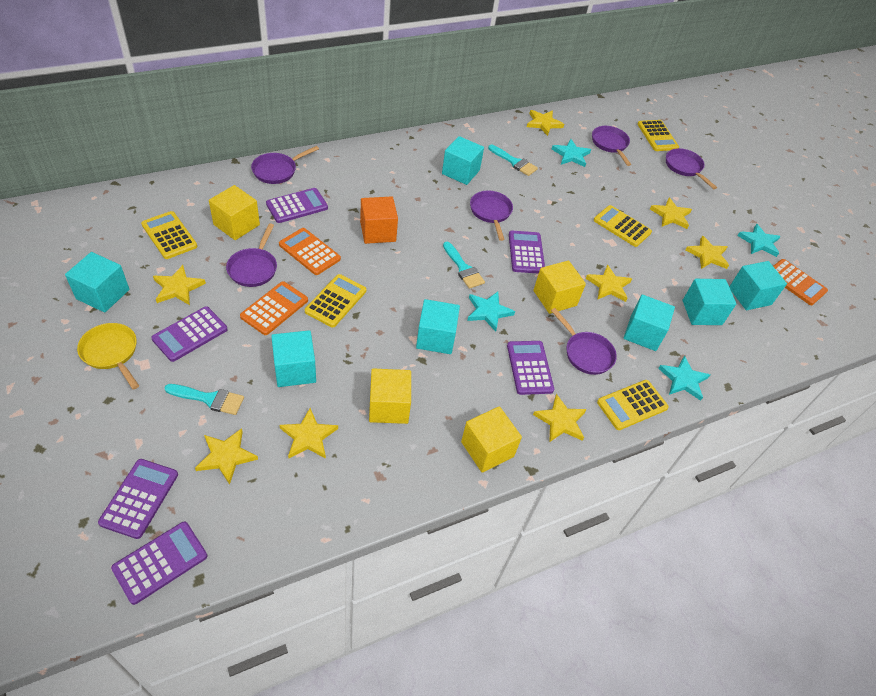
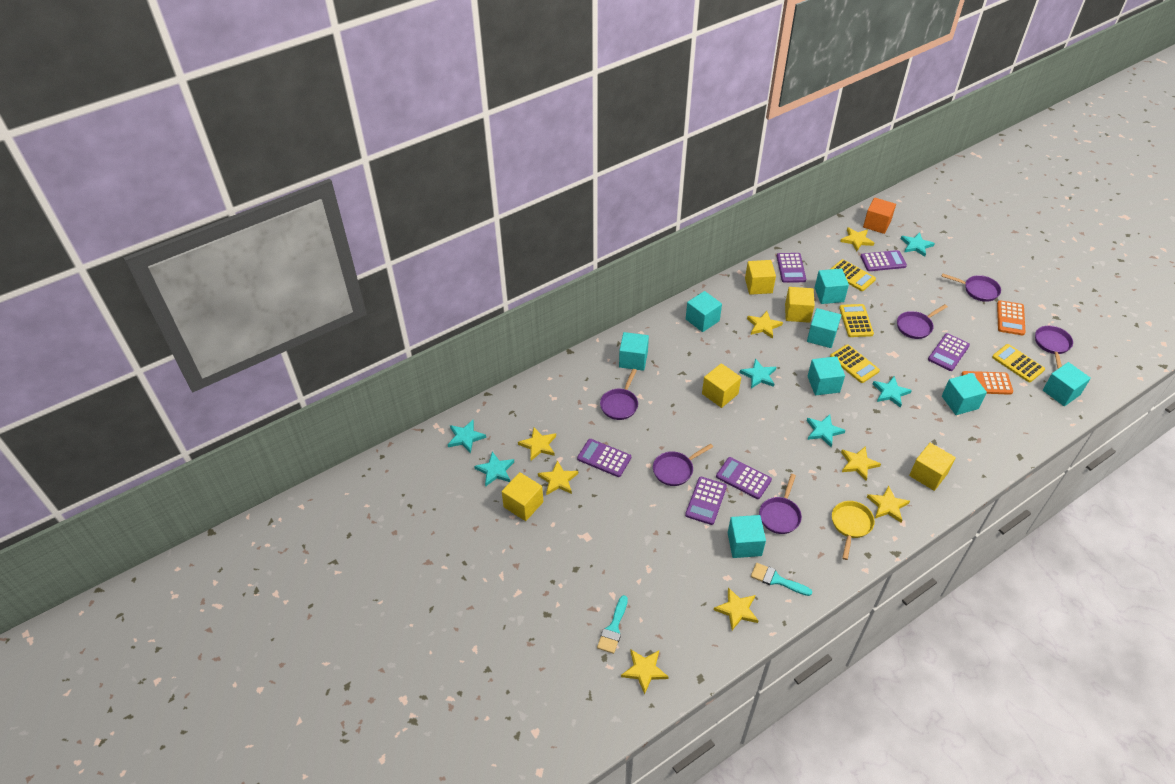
orange calculator: [240,281,308,335] [279,228,341,275] [773,259,828,305] = 3 -> [962,371,1013,395] [997,300,1026,335] = 2
turquoise brush: [165,384,244,415] [443,242,485,289] [488,145,538,176] = 3 -> [597,595,628,654] [751,563,812,596] = 2
turquoise cube: [65,252,129,312] [271,330,316,387] [416,299,460,354] [442,136,484,185] [624,295,675,351] [683,279,736,325] [729,261,787,310] = 7 -> [619,332,649,371] [686,291,722,332] [728,515,766,558] [807,308,841,348] [808,356,845,395] [815,268,849,304] [942,373,987,415] [1043,362,1091,406] = 8
turquoise star: [467,292,515,332] [552,139,591,167] [658,356,710,401] [737,224,781,257] = 4 -> [448,420,486,453] [474,452,514,487] [740,359,776,388] [807,414,846,447] [873,376,912,408] [901,232,935,257] = 6
yellow calculator: [141,211,197,259] [305,274,366,327] [594,205,652,247] [597,380,669,430] [638,120,679,151] = 5 -> [830,344,880,383] [831,259,876,291] [839,304,874,337] [992,344,1045,382] = 4
yellow cube: [209,185,260,240] [369,368,411,424] [461,406,522,473] [533,261,586,314] = 4 -> [502,472,543,521] [702,363,741,408] [745,260,776,295] [785,287,815,323] [909,443,956,491] = 5

